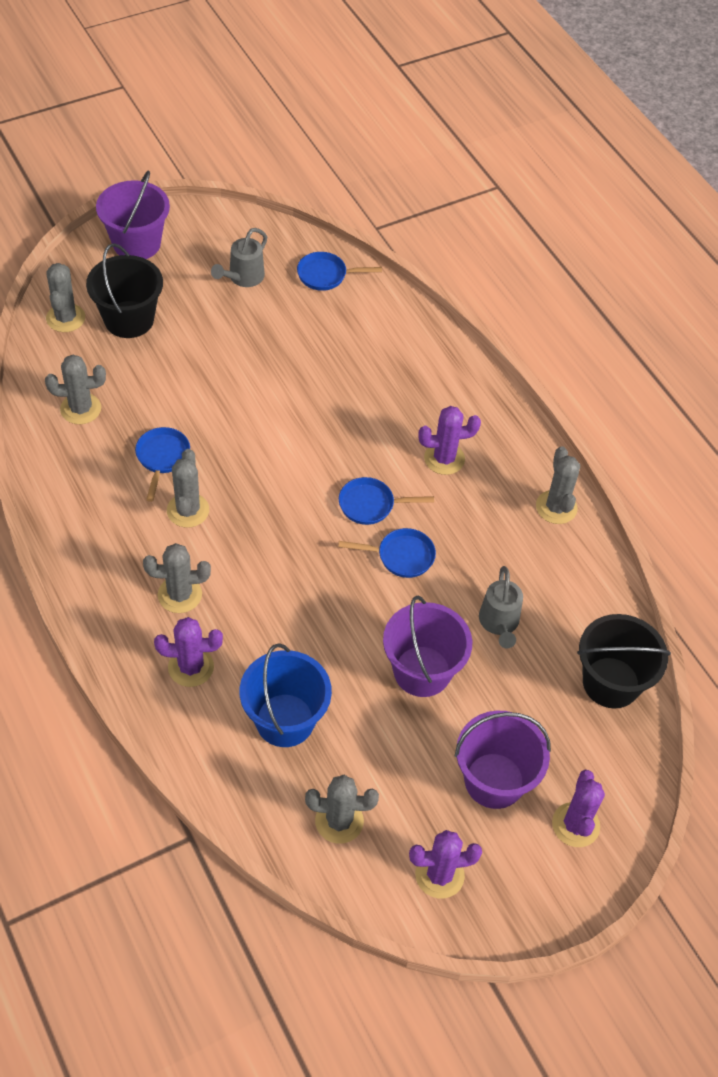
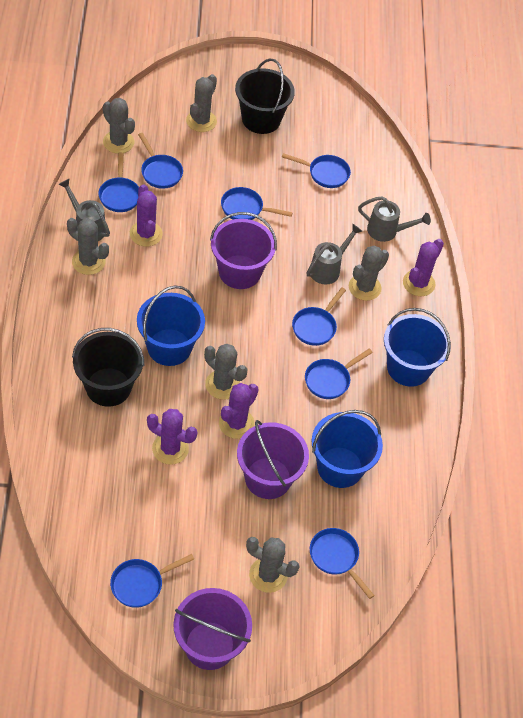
blue bucket: [240,643,332,747] = 1 -> [137,286,205,366] [311,410,383,488] [384,308,451,387] = 3
blue pan: [135,427,190,502] [297,252,382,291] [338,528,436,578] [339,477,434,525] = 4 -> [98,152,139,212] [110,554,194,608] [138,133,183,189] [221,187,293,220] [282,153,351,188] [292,287,346,346] [305,348,373,399] [310,528,375,599] = 8
grey watering can: [211,228,267,287] [479,566,523,648] = 2 -> [58,178,110,241] [307,224,362,284] [358,196,431,242] = 3

